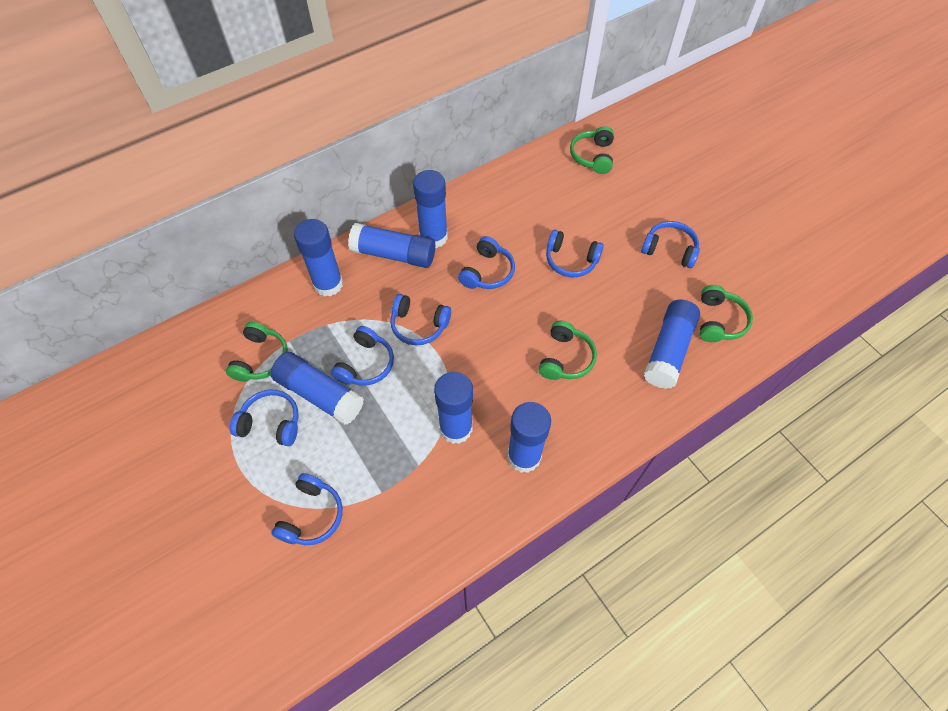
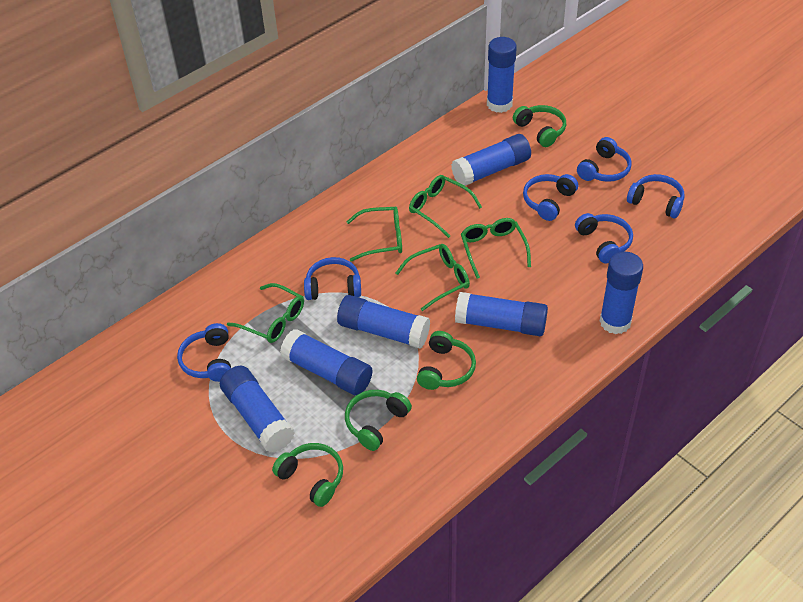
blue headphones: [230,389,299,446] [271,473,343,545] [331,326,394,386] [390,294,451,345] [458,236,515,289] [546,230,604,277] [641,221,700,268] = 7 -> [177,323,231,382] [304,257,361,300] [523,174,578,221] [575,213,633,263] [577,137,632,182] [627,174,685,218] = 6
green glasses: none = 0 -> [227,283,304,343] [346,206,402,262] [396,244,470,311] [409,175,482,238] [461,218,531,279] = 5

